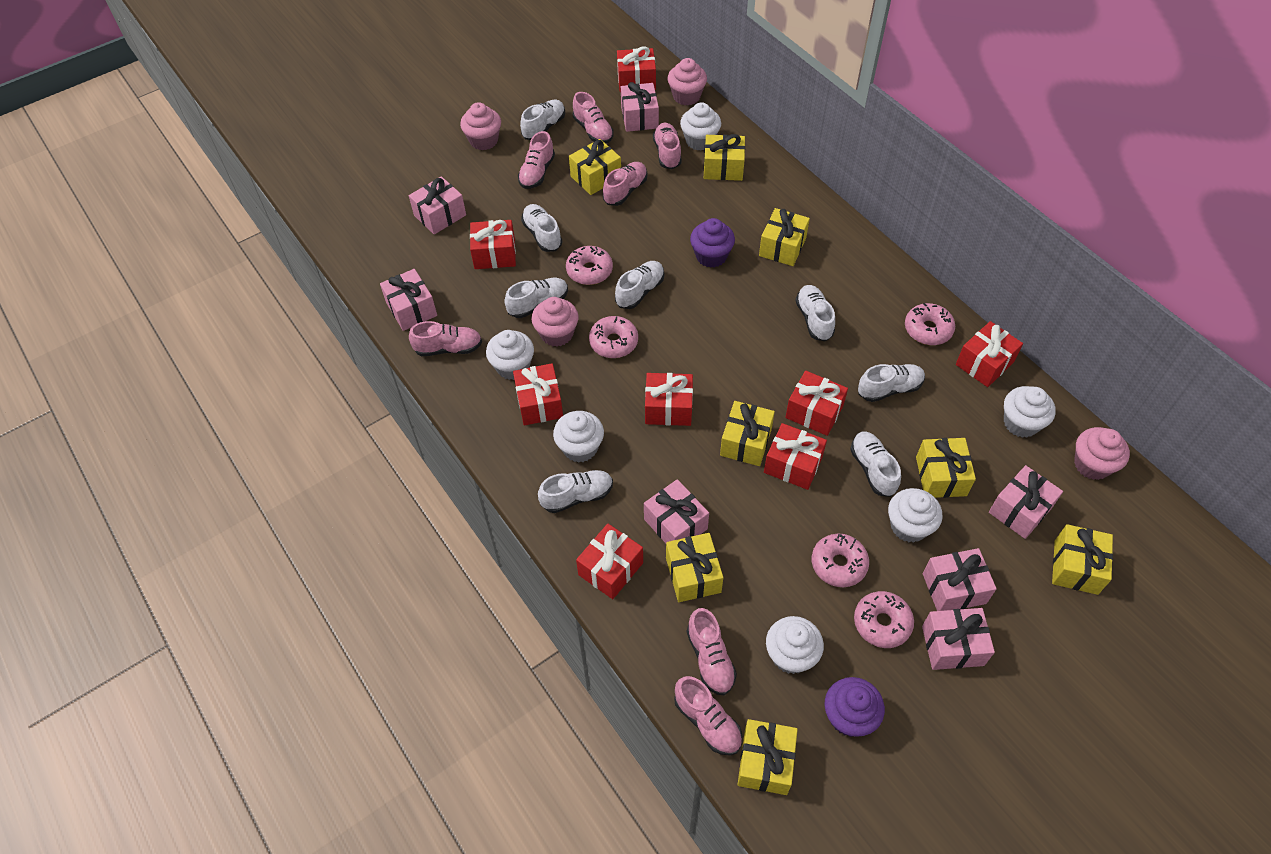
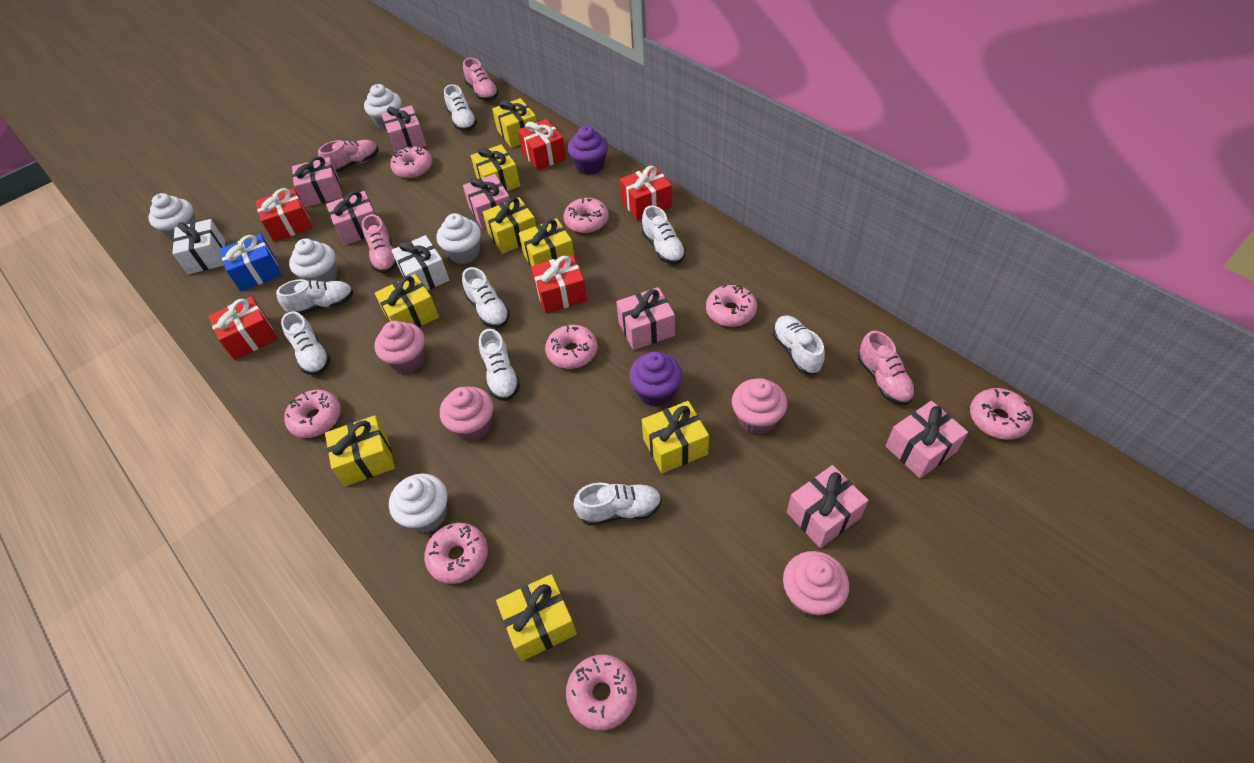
blue gift: none = 0 -> [220,234,281,291] = 1
pink donut: [566,246,613,285] [589,316,638,358] [812,534,869,587] [854,591,914,648] [905,303,955,345] = 5 -> [284,390,341,438] [390,146,432,178] [424,523,488,584] [545,325,598,369] [564,197,609,233] [566,654,637,730] [706,284,757,327] [970,388,1033,440] = 8
pink shoe: [409,321,482,356] [518,131,555,189] [573,92,614,143] [603,162,648,206] [653,123,682,169] [674,676,742,755] [687,608,737,695] = 7 -> [318,140,378,173] [362,214,397,273] [463,58,499,100] [858,331,915,405] = 4
red gift: [470,220,516,269] [513,363,563,425] [576,524,643,599] [617,46,656,92] [645,373,693,426] [764,423,827,490] [785,371,848,436] [956,321,1023,387] = 8 -> [208,296,277,360] [255,188,312,242] [518,119,566,171] [531,254,587,313] [620,166,672,221] = 5
white cupcake: [486,330,534,380] [553,411,604,463] [680,102,721,151] [766,616,824,674] [888,488,943,543] [1004,386,1056,438] = 6 -> [148,193,197,241] [289,239,338,282] [364,84,402,130] [389,473,447,533] [437,213,481,264] = 5
white gift: none = 0 -> [172,219,225,274] [391,235,449,291] = 2

